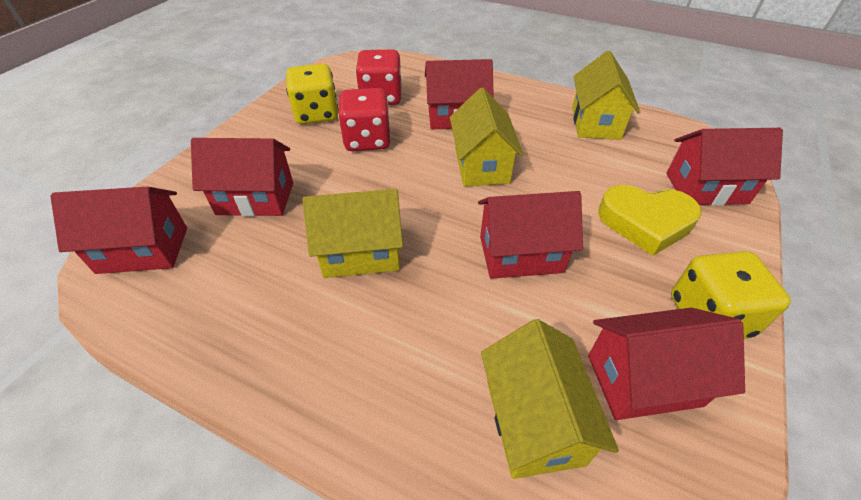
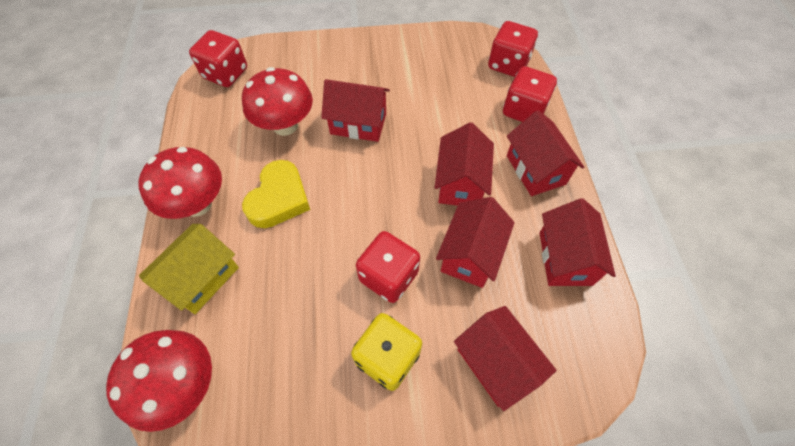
red dice: [338,88,391,151] [356,50,402,105] = 2 -> [189,30,247,87] [356,231,420,303] [488,21,538,77] [503,66,557,122] = 4
red mushroom: none = 0 -> [106,330,212,432] [138,147,222,219] [242,67,313,136] = 3
yellow dice: [286,64,339,124] [671,251,791,339] = 2 -> [351,313,422,391] = 1
yellow house: [302,189,403,278] [450,88,524,187] [481,319,619,479] [572,51,640,140] = 4 -> [139,224,239,314] = 1

